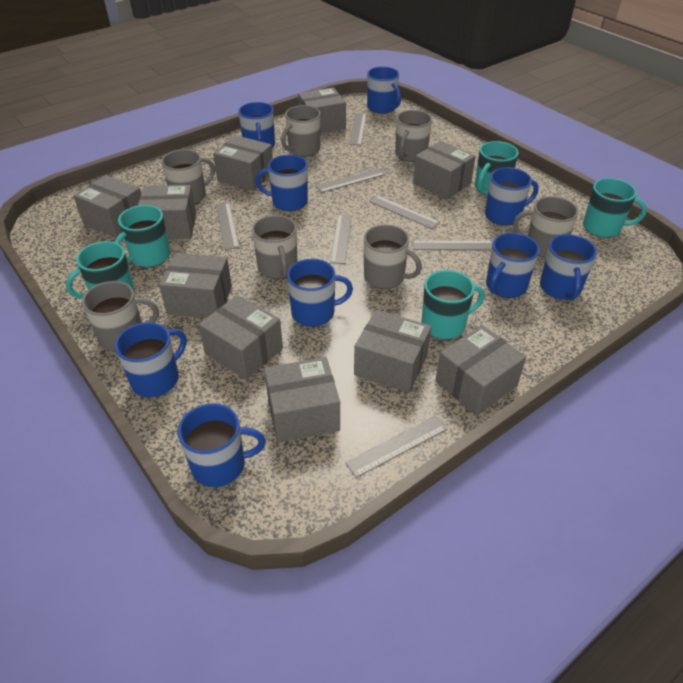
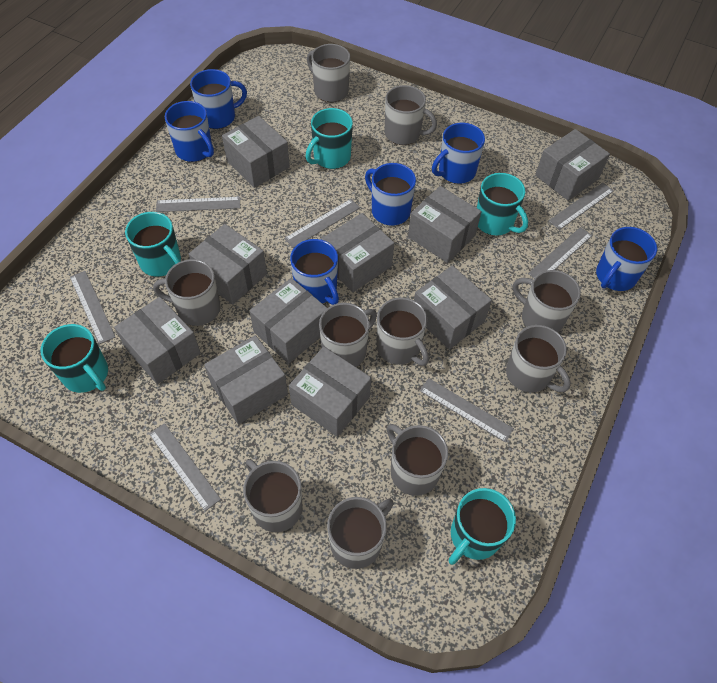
blue mug: [115,322,186,397] [178,403,266,487] [238,102,275,148] [255,154,308,211] [287,259,353,327] [367,67,401,113] [485,167,538,226] [486,233,540,298] [540,234,597,300] = 9 -> [165,101,214,162] [190,69,247,129] [290,239,339,305] [365,163,416,226] [432,123,485,184] [596,227,657,291] = 6
grey mug: [82,281,159,352] [161,149,215,204] [252,215,297,279] [281,105,320,156] [364,225,422,289] [395,110,432,162] [513,196,579,258] = 7 -> [153,259,221,326] [243,459,303,532] [307,44,350,102] [319,303,377,367] [327,497,394,569] [376,297,429,366] [385,85,437,145] [387,424,448,496] [506,325,571,392] [513,270,581,332] = 10

